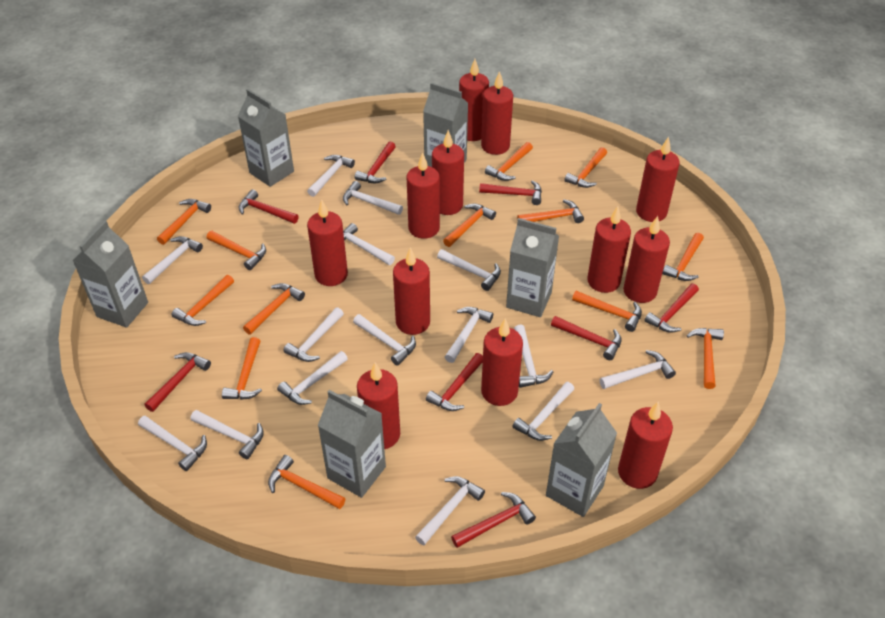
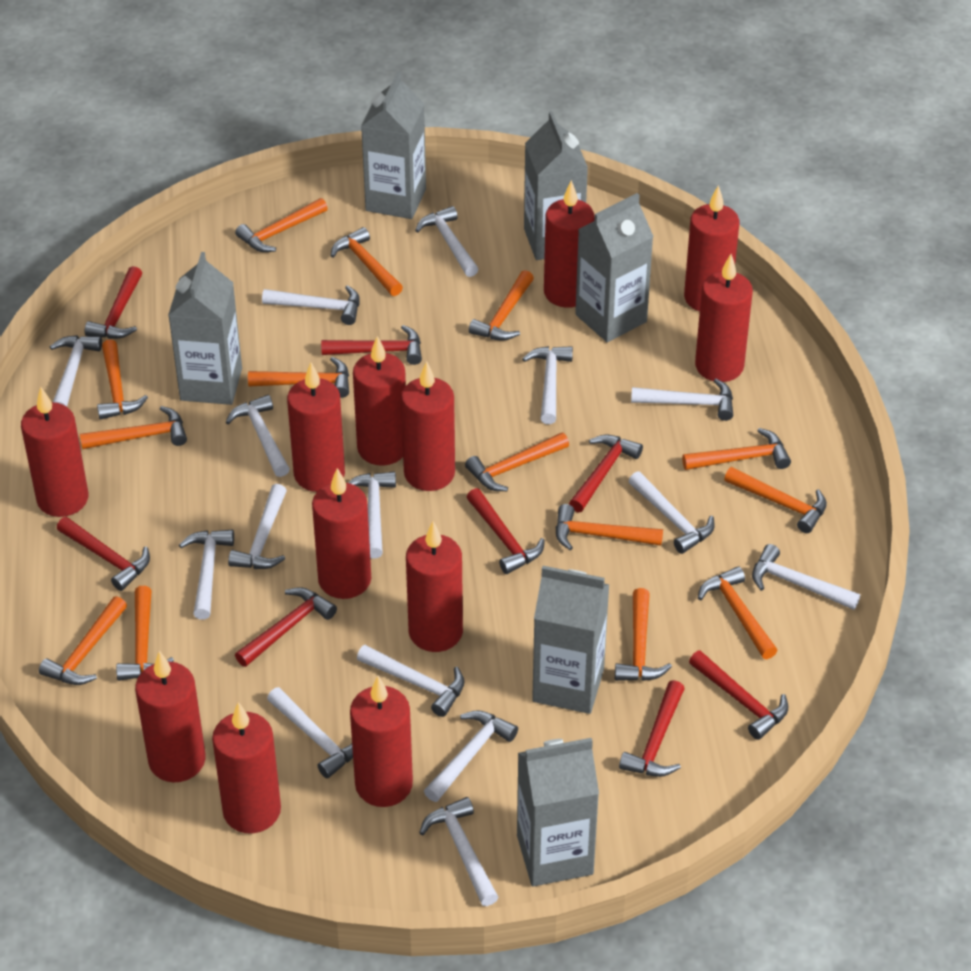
orange hammer: [157,199,211,245] [172,275,234,326] [207,231,266,270] [222,337,262,400] [243,283,305,335] [268,455,346,509] [443,204,496,247] [485,142,533,181] [517,199,584,223] [564,147,607,188] [572,291,642,332] [662,233,704,281] [687,328,724,389] = 13 -> [39,596,127,685] [80,406,187,449] [97,339,148,420] [116,586,174,681] [235,198,328,252] [248,357,349,398] [331,227,403,296] [465,432,569,491] [469,270,534,341] [556,504,663,550] [615,588,672,681] [682,428,791,470] [698,566,778,659] [724,467,827,533] = 14

